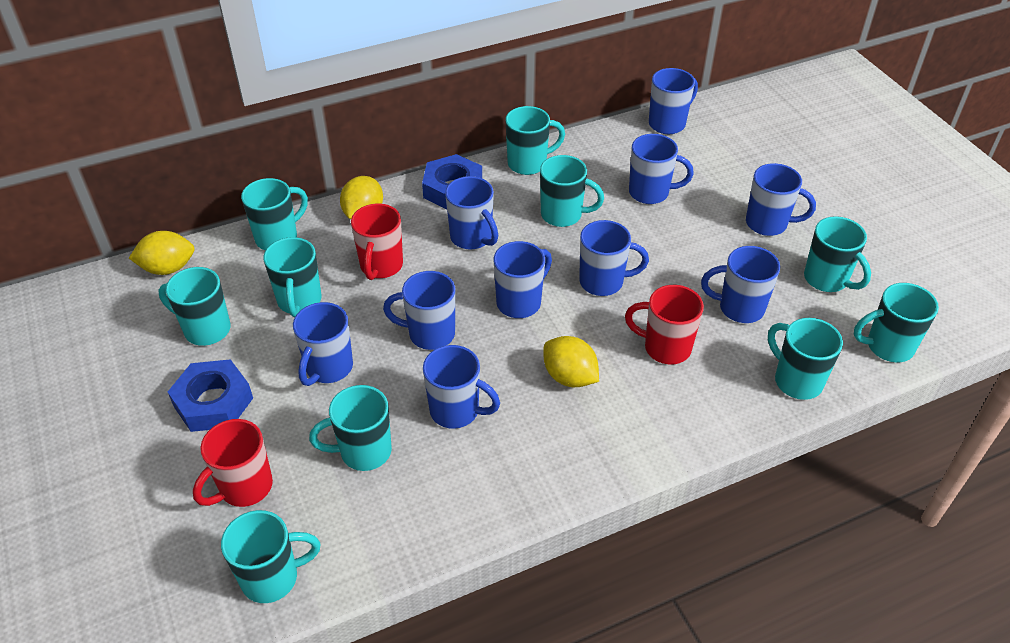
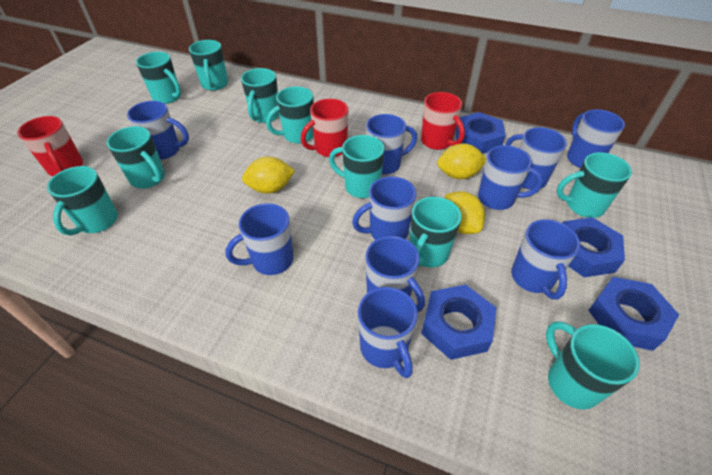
blue nut: [168,359,253,432] [422,154,482,209] = 2 -> [421,285,496,360] [456,112,506,154] [562,217,625,278] [588,277,679,351] = 4

